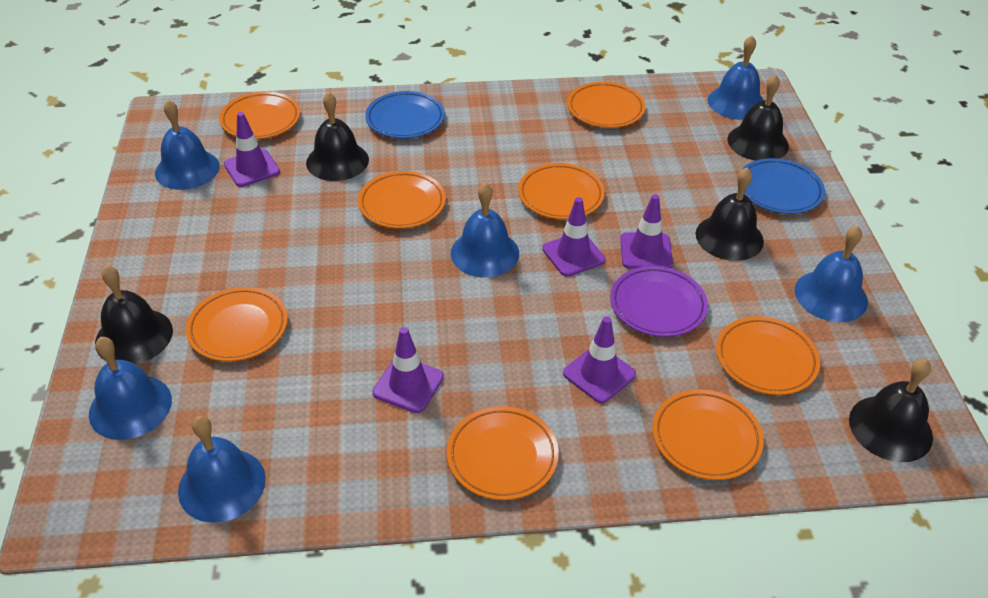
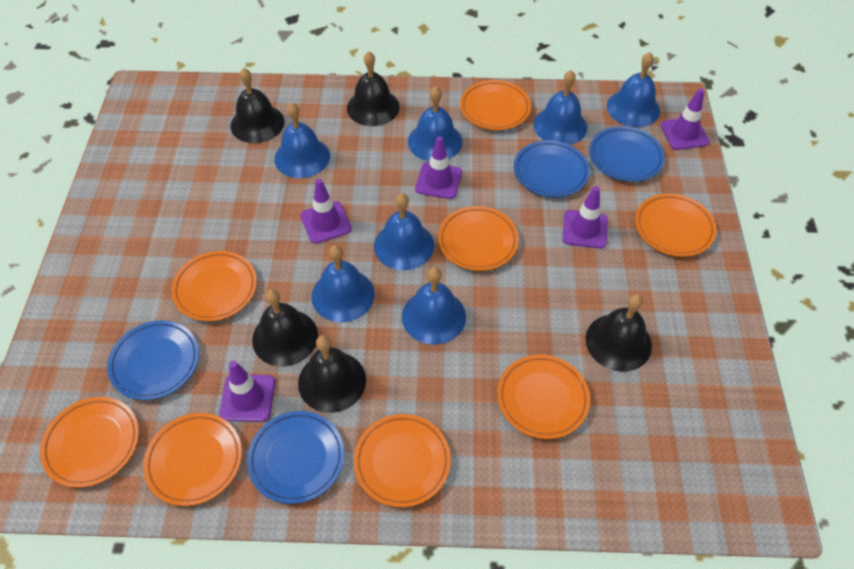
blue bell: [89,337,172,440] [155,100,220,190] [178,416,266,523] [451,183,519,277] [708,36,763,120] [795,225,868,322] = 6 -> [274,102,330,178] [311,245,375,322] [374,193,434,270] [402,267,466,345] [408,86,463,161] [533,70,587,145] [607,52,660,127] = 7
blue plate: [365,91,445,139] [742,158,825,214] = 2 -> [107,320,199,400] [247,411,344,504] [514,140,590,197] [589,126,665,182] = 4
purple plate: [610,266,708,337] = 1 -> none = 0

